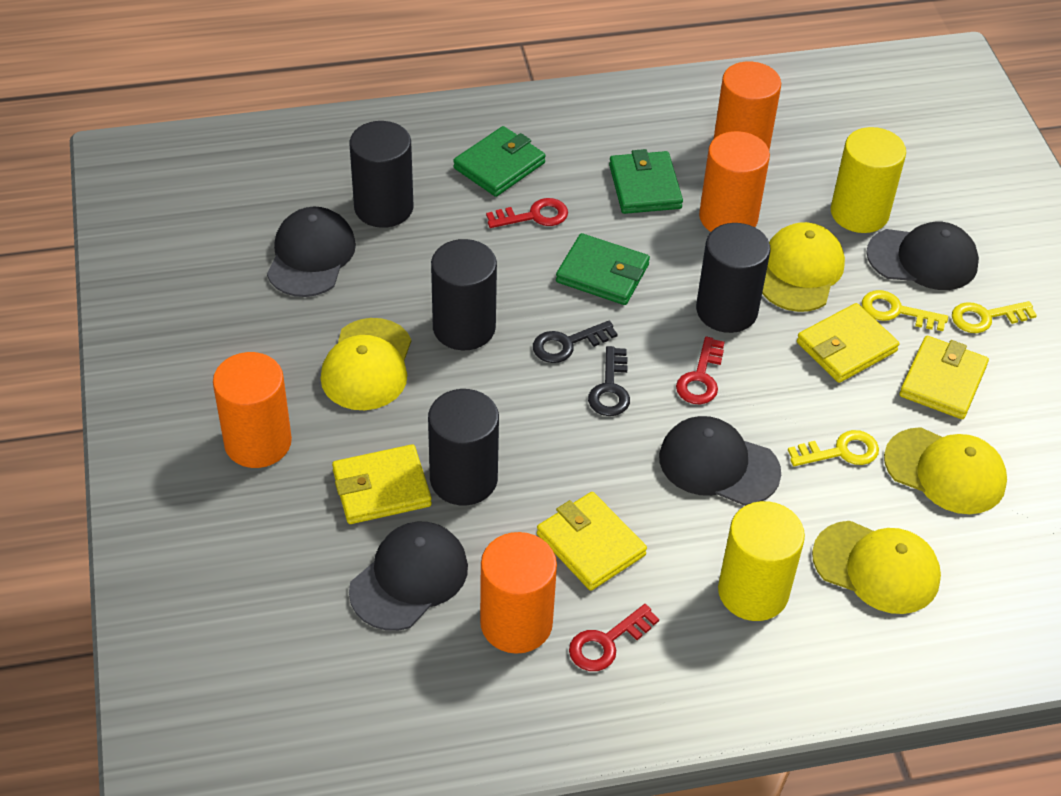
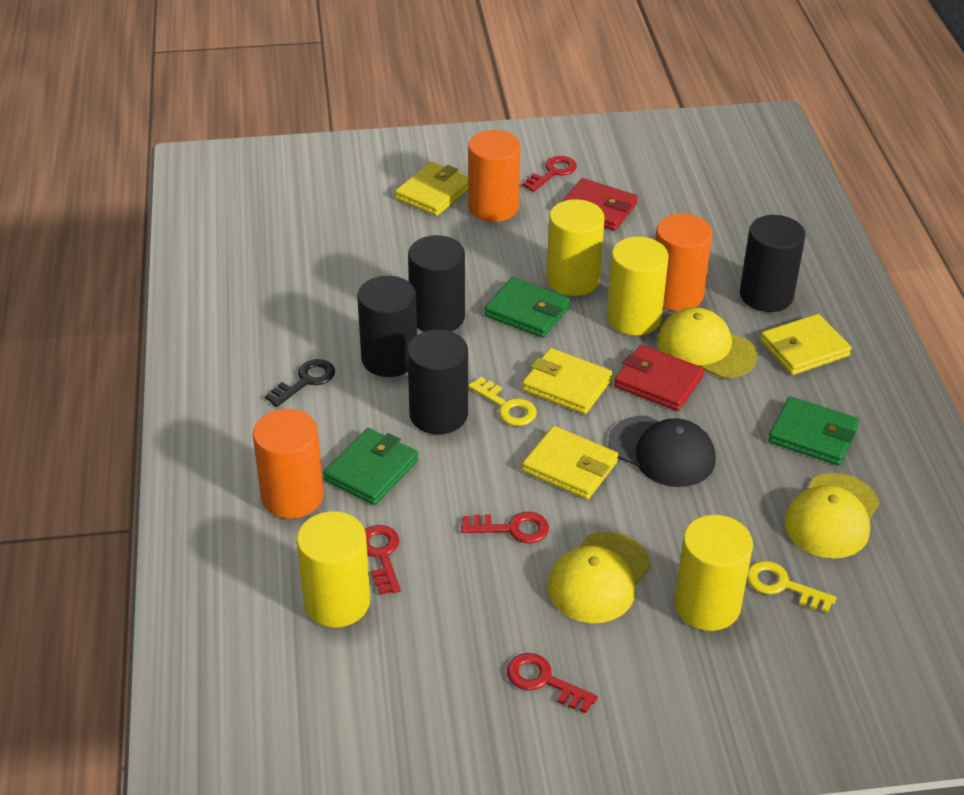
black cap: [267,207,356,297] [349,521,468,631] [659,416,781,506] [866,222,979,290] = 4 -> [608,415,716,487] = 1
black key: [533,321,618,363] [588,346,630,416] = 2 -> [265,359,335,407] = 1
orange cylinder: [213,352,292,468] [480,532,557,654] [699,131,770,232] [713,61,781,150] = 4 -> [253,409,324,519] [468,130,520,222] [655,214,712,311] = 3
red key: [486,198,568,228] [569,604,659,671] [676,336,725,404] = 3 -> [365,525,401,595] [461,512,549,543] [507,653,598,713] [522,156,577,192] = 4
red wallet: none = 0 -> [561,178,638,231] [614,345,704,411] = 2
yellow cap: [321,318,411,410] [762,222,845,312] [812,521,941,614] [884,427,1007,514] = 4 -> [548,532,651,623] [657,307,758,378] [785,473,880,559] = 3
yellow cylinder: [718,501,805,621] [831,127,906,233] = 2 -> [297,511,370,627] [547,199,605,296] [607,237,669,335] [674,515,753,631] = 4
yellow key: [788,430,879,466] [862,290,948,331] [952,301,1037,333] = 3 -> [468,377,537,426] [747,561,836,613] = 2

